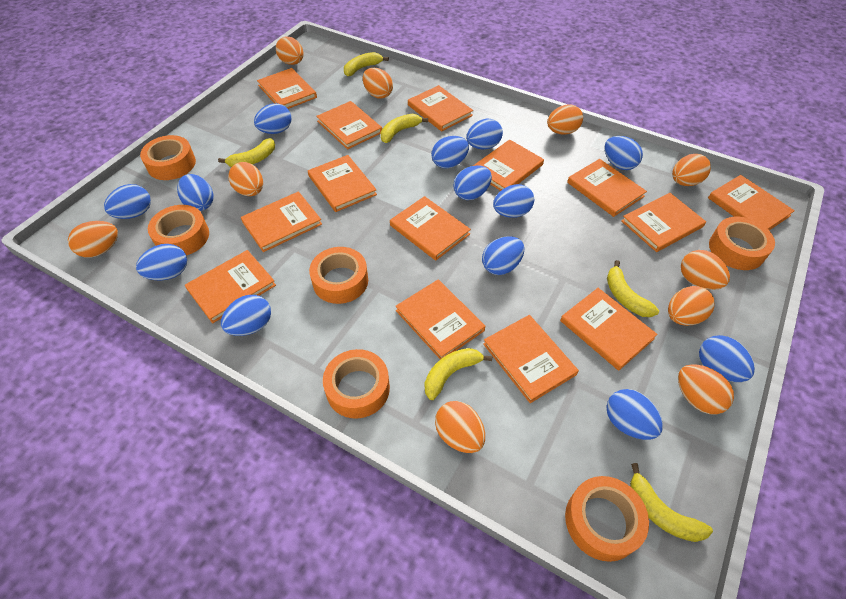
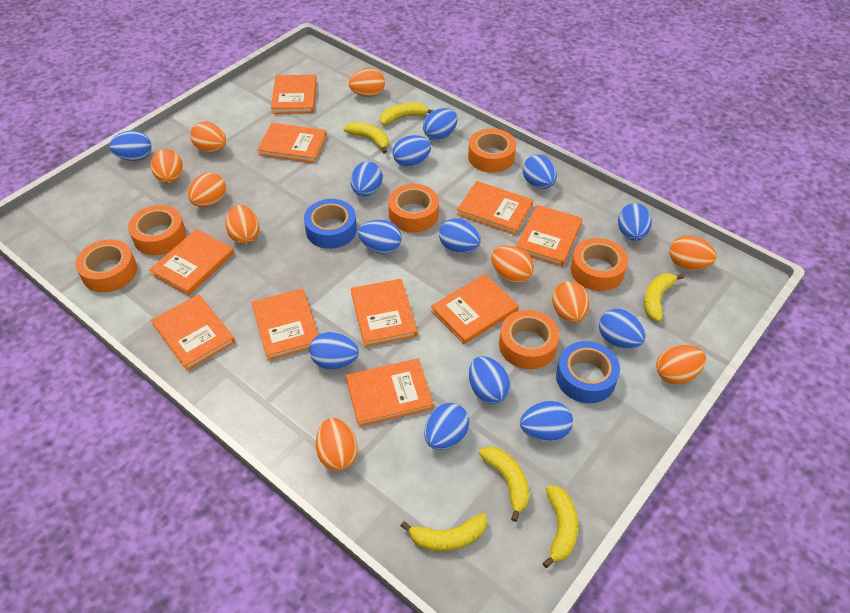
blue tape: none = 0 -> [304,199,357,249] [556,341,620,403] = 2
orange book: [185,250,276,323] [241,191,322,252] [257,68,317,109] [308,155,377,212] [316,101,382,149] [390,196,471,261] [395,280,485,359] [408,85,473,131] [473,139,544,191] [483,315,579,403] [560,288,657,371] [567,159,647,217] [622,193,706,252] [708,175,795,230] = 14 -> [149,229,234,296] [151,294,235,370] [251,288,319,360] [257,123,327,163] [271,75,317,114] [346,359,434,427] [351,279,418,347] [431,274,519,344] [457,181,533,235] [516,205,583,266] = 10

